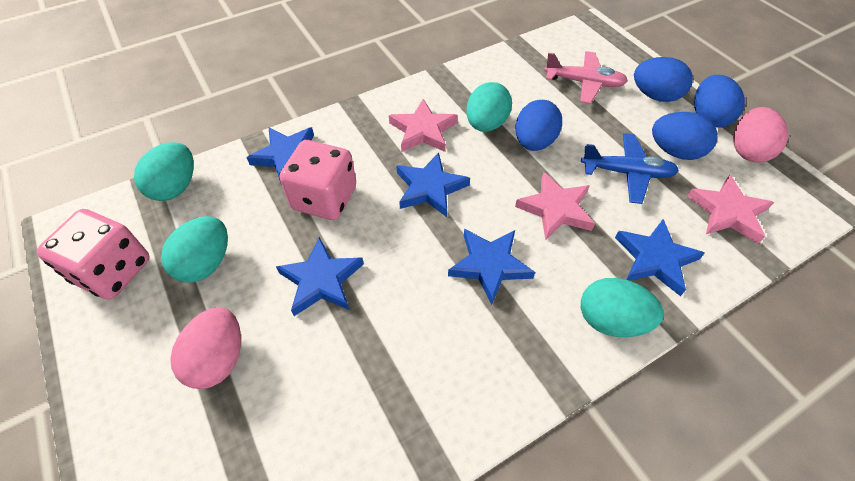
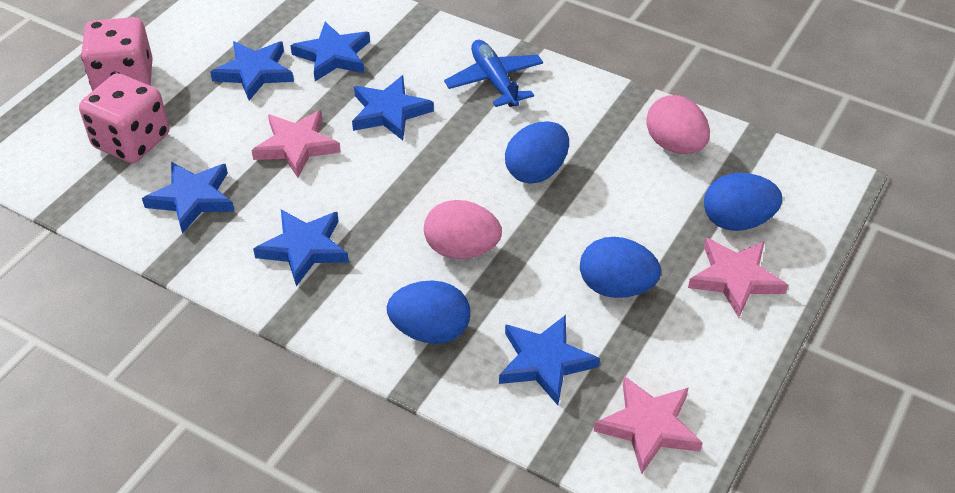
blue star: [246,127,314,185] [276,237,364,316] [396,152,470,217] [448,229,535,305] [615,219,705,296] = 5 -> [142,162,234,234] [210,41,294,101] [253,209,349,286] [290,22,370,81] [352,75,434,140] [499,315,600,405] = 6
pink plane: [544,51,628,104] = 1 -> none = 0
turquoise egg: [134,142,194,201] [161,216,228,283] [467,82,512,132] [581,278,664,337] = 4 -> none = 0

